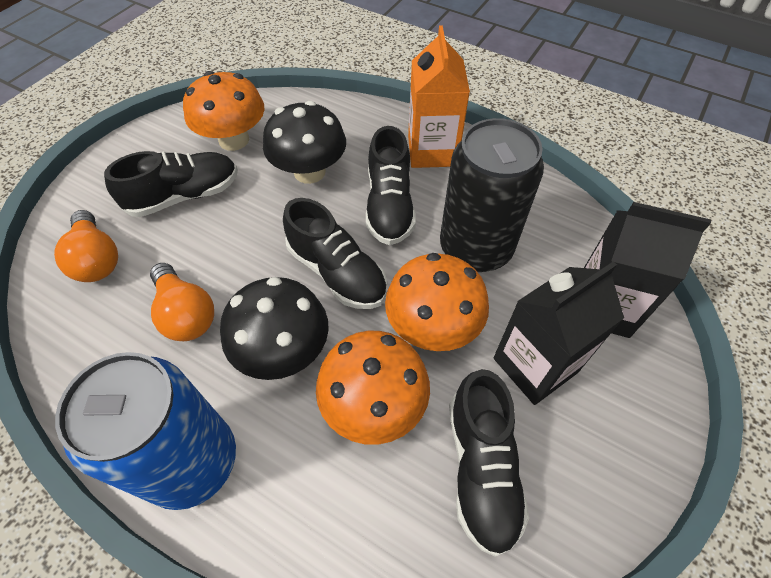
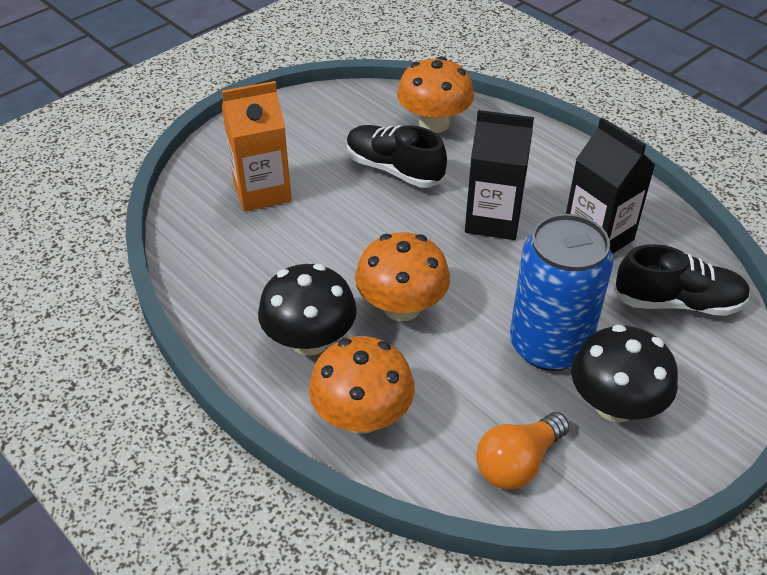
black can: [440,118,544,272] = 1 -> none = 0
black shoe: [104,151,238,217] [283,198,387,309] [366,126,416,245] [449,369,529,557] = 4 -> [347,125,447,188] [614,244,751,316] = 2
orange light bulb: [54,210,118,282] [150,263,214,341] = 2 -> [476,412,570,490] = 1

